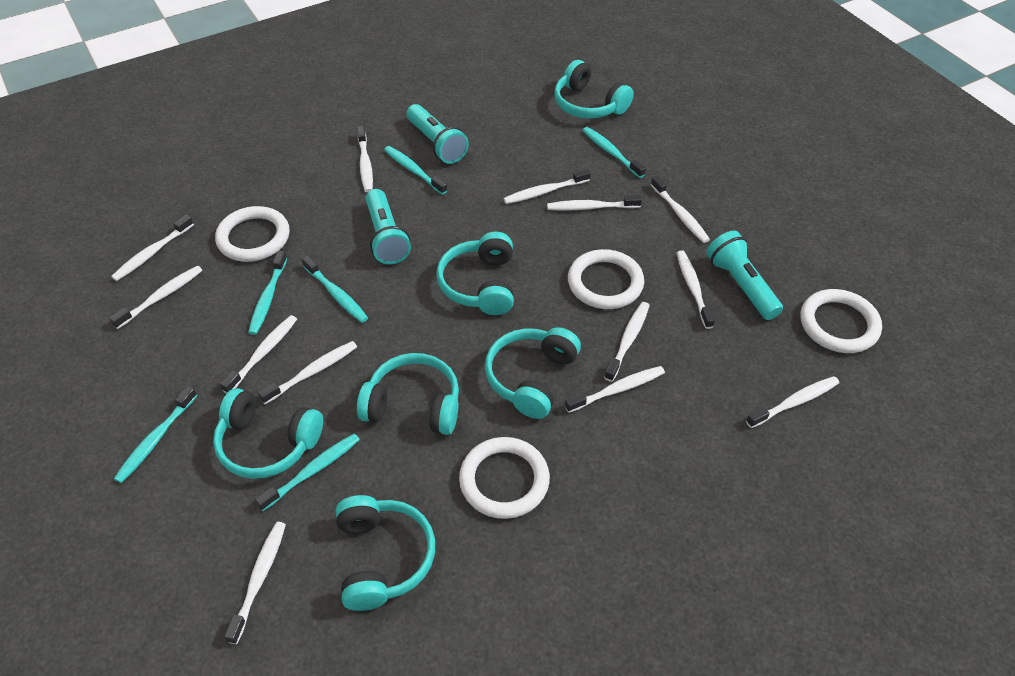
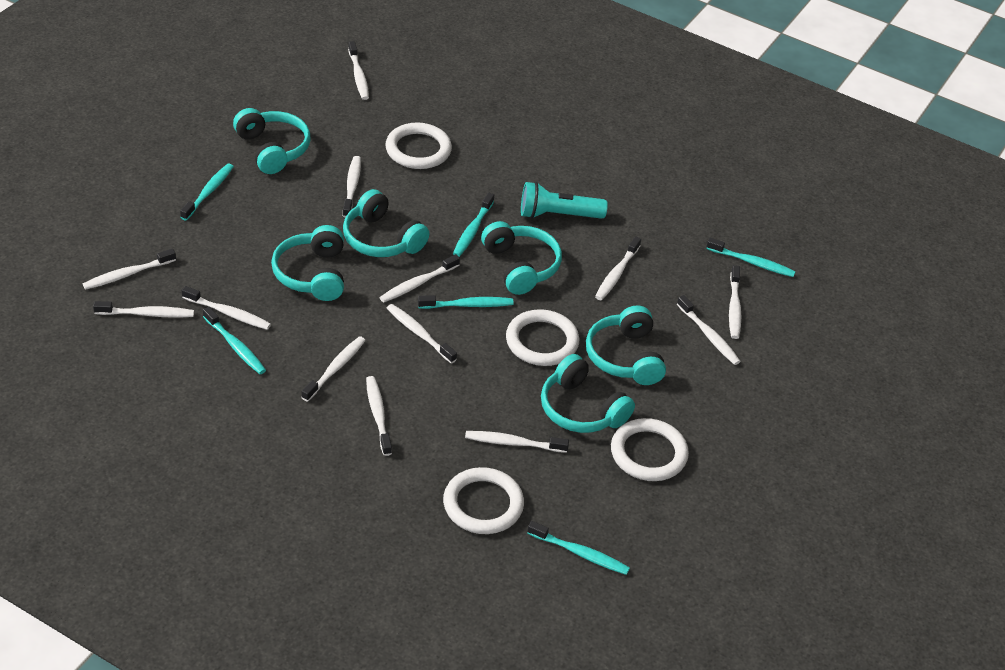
turquoise flashlight: [366,189,411,264] [407,104,469,164] [706,231,783,320] = 3 -> [521,182,608,219] = 1

